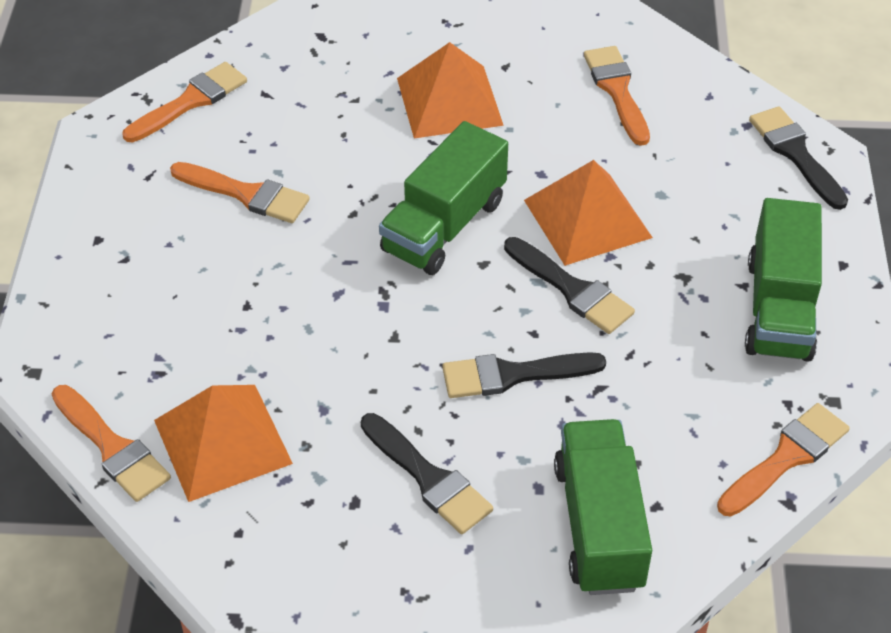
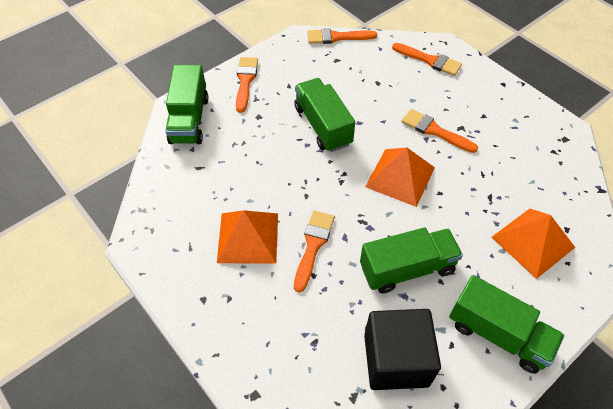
black brush: [361,413,493,534] [442,352,606,398] [504,237,635,334] [749,106,848,210] = 4 -> none = 0
black cube: none = 0 -> [364,309,441,390] = 1
green truck: [379,121,508,275] [554,419,652,595] [745,198,822,362] = 3 -> [165,65,208,144] [294,78,355,152] [360,227,463,294] [449,275,564,374] = 4

